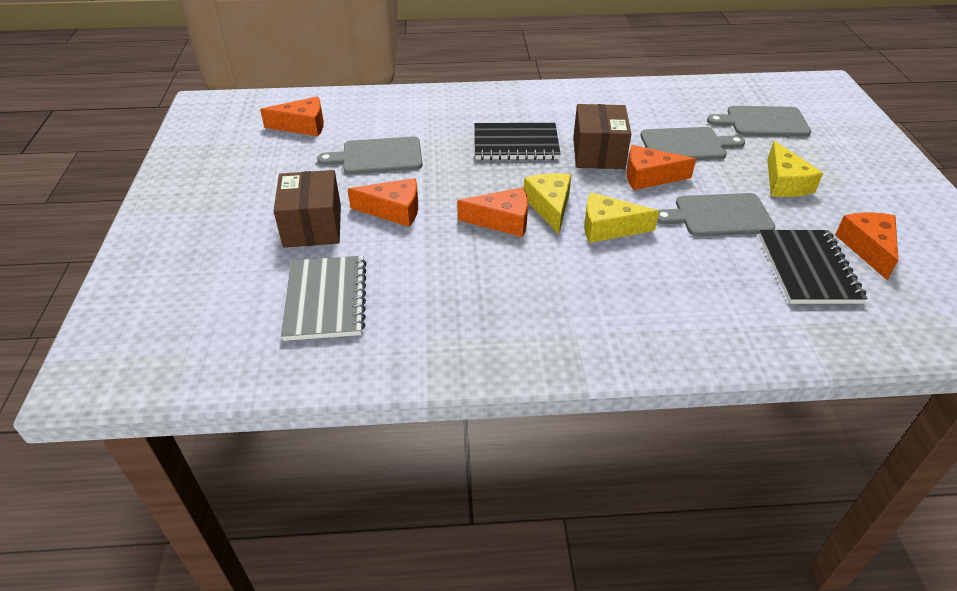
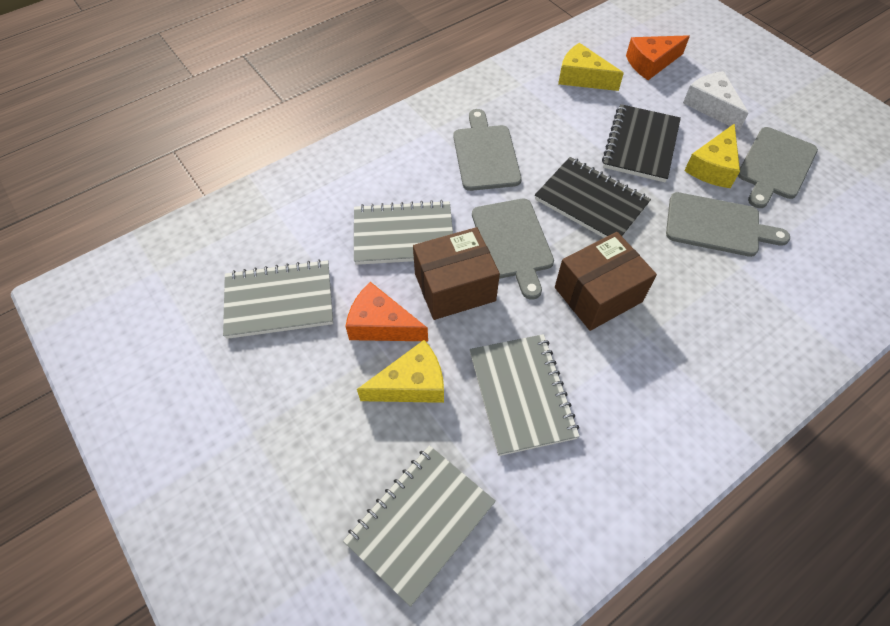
grey notebook: [281,256,367,341] = 1 -> [223,259,333,339] [343,445,496,607] [354,200,453,265] [470,334,580,456] = 4
orange cheese: [260,96,324,136] [348,178,418,227] [457,187,528,237] [626,145,696,190] [835,213,898,280] = 5 -> [345,282,428,341] [626,35,690,80] = 2
white cheese: none = 0 -> [683,71,749,131] = 1

